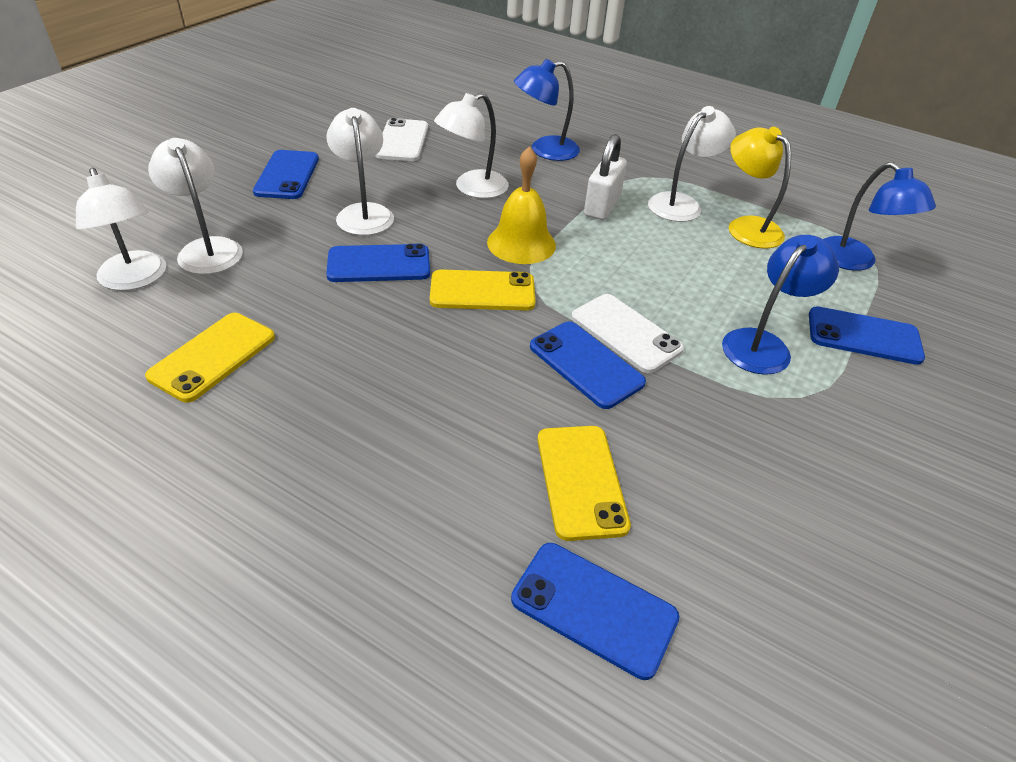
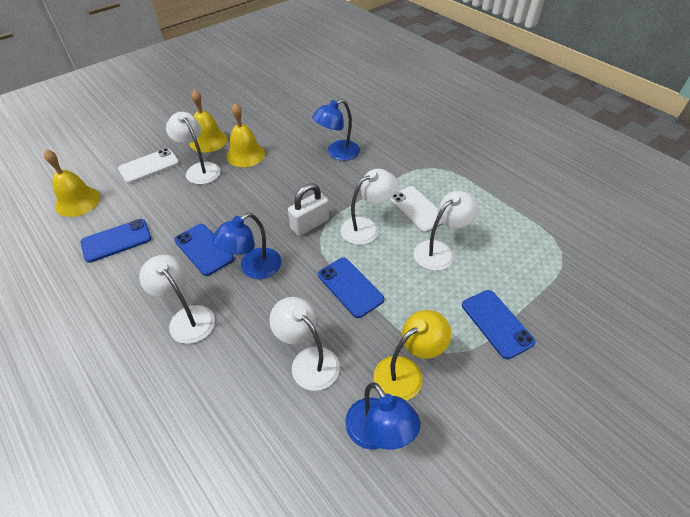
blue phone: [253,150,319,199] [326,244,430,282] [511,543,680,680] [530,322,646,409] [809,306,925,365] = 5 -> [81,219,152,263] [174,224,234,276] [318,258,384,318] [462,290,536,359] = 4
yellow bell: [487,146,556,264] = 1 -> [44,149,100,217] [189,89,227,153] [226,103,265,167] = 3
yellow phone: [145,313,275,402] [430,270,536,311] [538,426,631,541] = 3 -> none = 0

